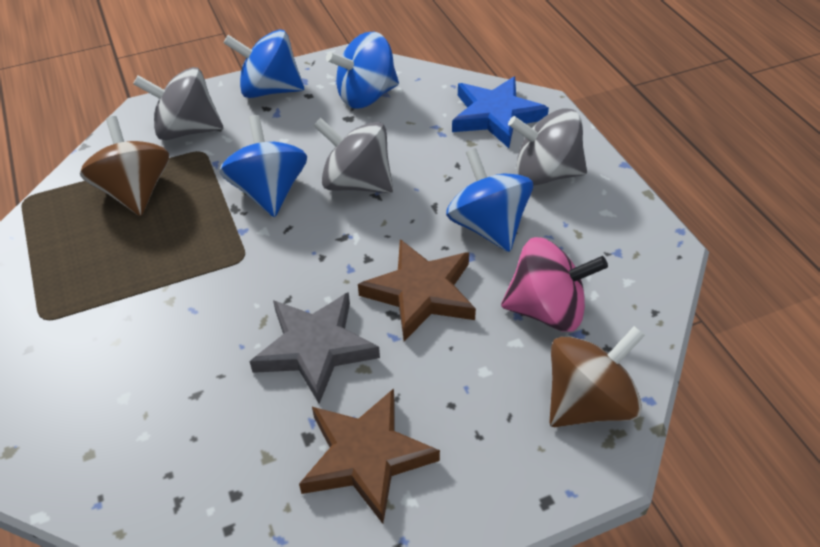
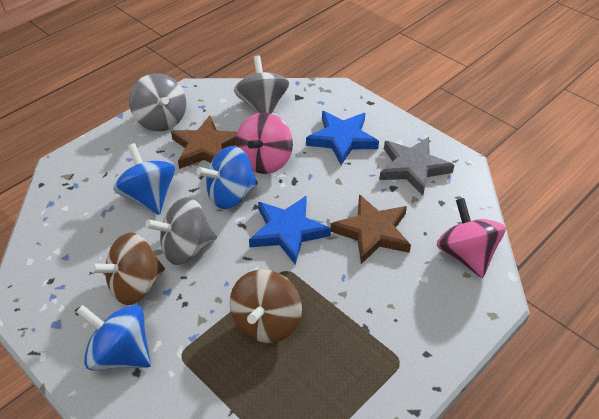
blue spinning top: [220,115,307,217] [223,30,304,98] [326,32,399,109] [446,148,533,252] = 4 -> [76,305,151,371] [113,143,175,215] [197,146,258,209] = 3
blue star: [452,76,549,148] = 1 -> [249,196,331,265] [306,111,379,165] = 2
pink spinning top: [501,237,608,332] = 1 -> [236,112,293,174] [437,198,506,278] = 2

